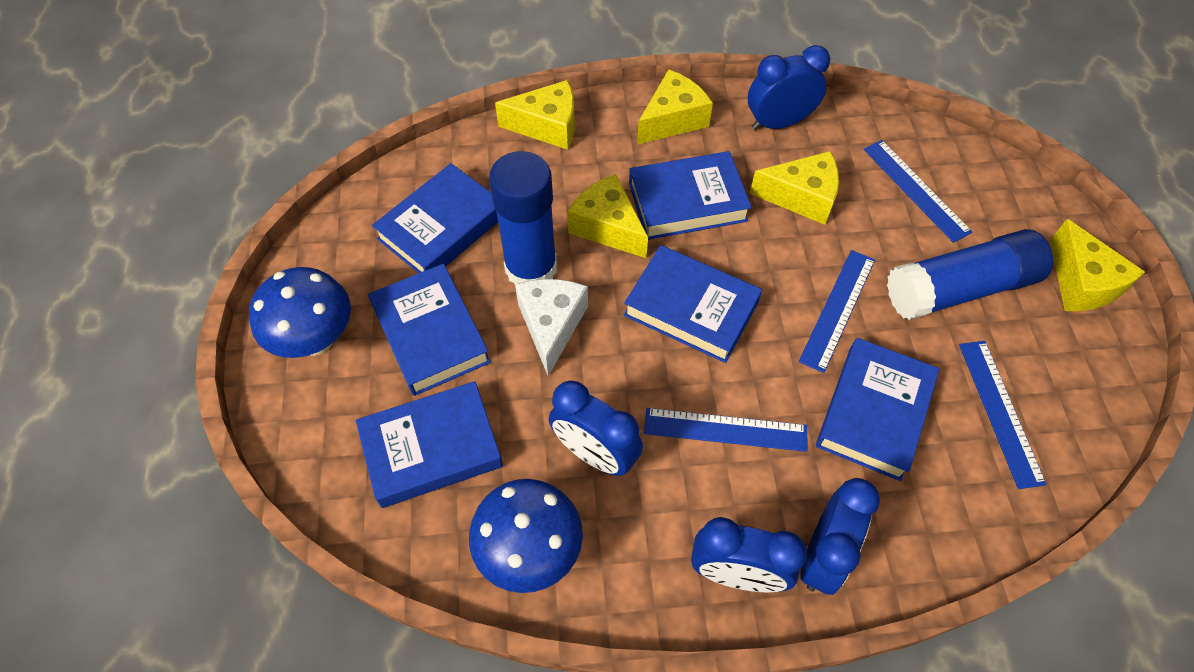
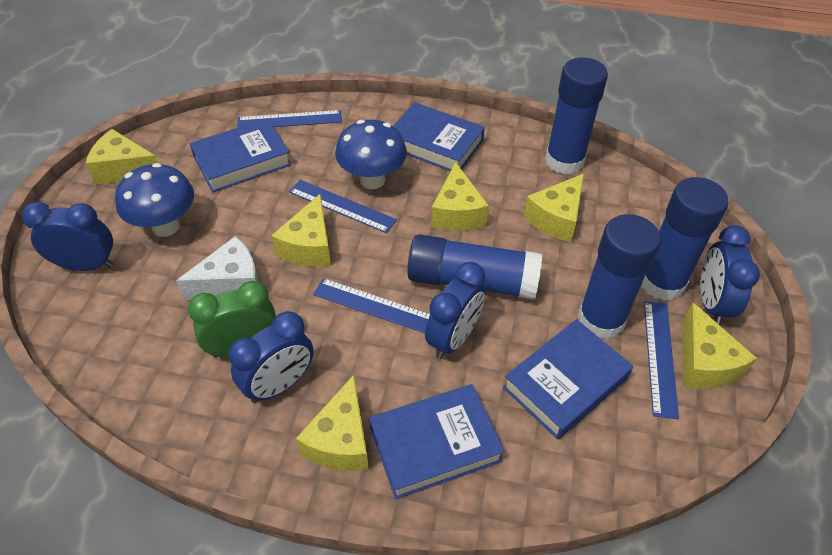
blue book: [356,381,503,508] [368,264,491,396] [372,163,498,273] [624,245,762,363] [629,151,752,240] [816,338,939,481] = 6 -> [190,118,291,193] [369,384,505,499] [393,102,485,171] [503,319,633,440] = 4
blue glue stick: [489,151,557,284] [887,229,1053,320] = 2 -> [407,234,542,300] [545,57,608,174] [578,214,661,339] [642,177,728,301] = 4
green clock: none = 0 -> [188,281,276,358] = 1
yellow cheese: [495,80,575,150] [567,174,648,258] [637,69,713,145] [750,151,839,225] [1050,219,1145,311] = 5 -> [86,129,158,184] [271,194,331,267] [296,375,369,471] [431,162,489,231] [523,174,584,242] [683,303,757,389] = 6

